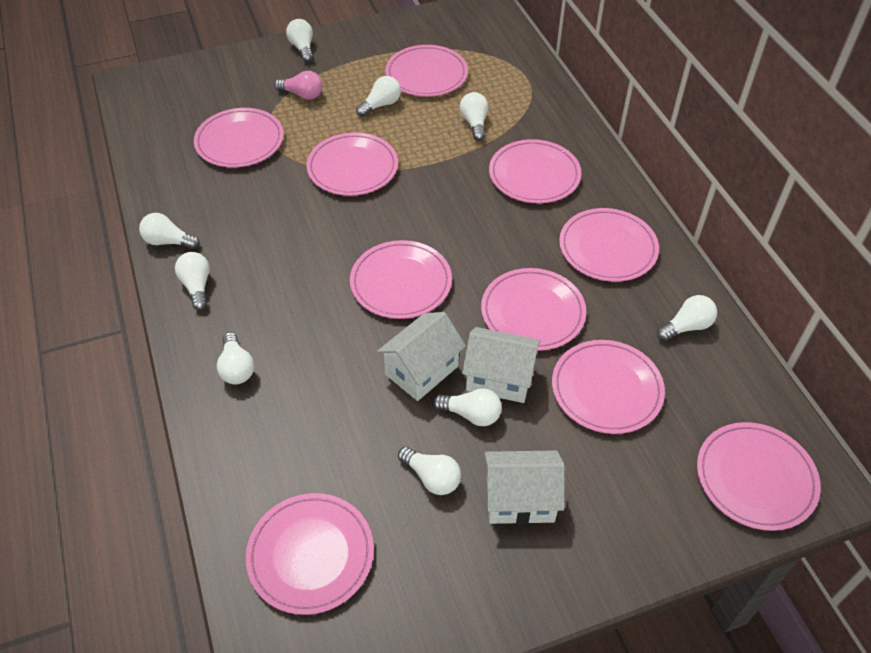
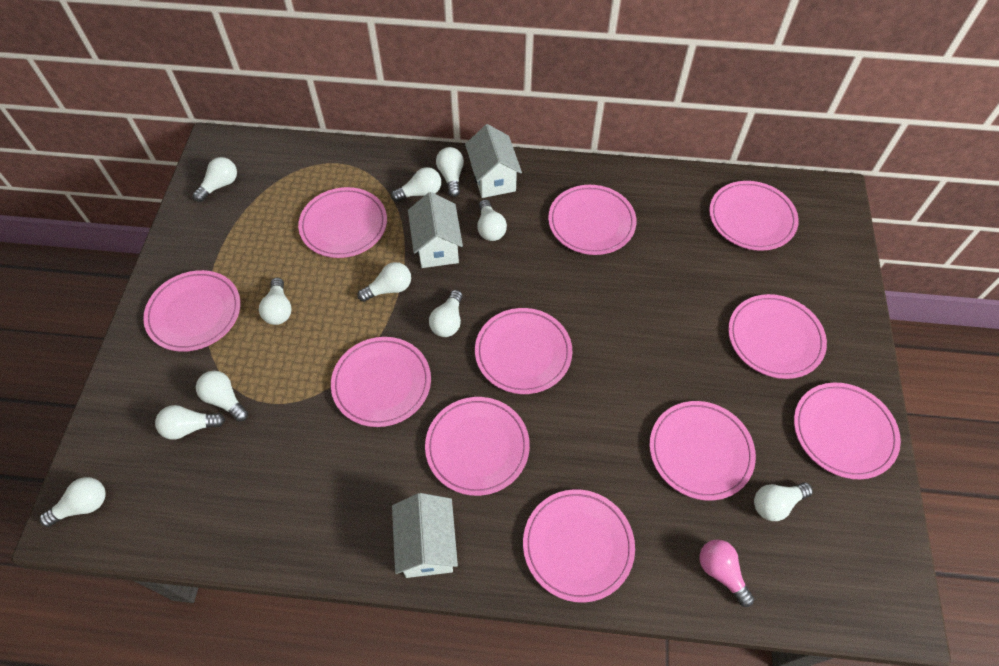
pink plate: [194,108,284,168] [246,493,374,615] [306,133,398,196] [350,240,452,319] [385,45,468,97] [481,268,586,351] [489,139,581,203] [552,340,665,434] [559,208,659,282] [697,422,821,531] = 10 -> [143,270,240,352] [298,187,387,258] [331,337,431,427] [425,397,530,496] [475,308,572,394] [523,489,635,603] [548,185,637,255] [650,401,756,501] [709,181,799,251] [728,294,827,379] [794,383,901,479] = 11
white light bulb: [139,213,200,249] [175,252,210,310] [217,332,254,384] [286,19,313,62] [356,76,401,117] [398,447,461,495] [433,388,502,426] [460,92,488,141] [657,295,717,341] = 9 -> [39,477,105,527] [155,405,225,440] [193,157,237,202] [196,371,248,422] [259,278,292,325] [357,262,411,302] [391,167,441,202] [429,290,463,337] [436,147,464,197] [477,199,507,241] [754,482,813,521] = 11

